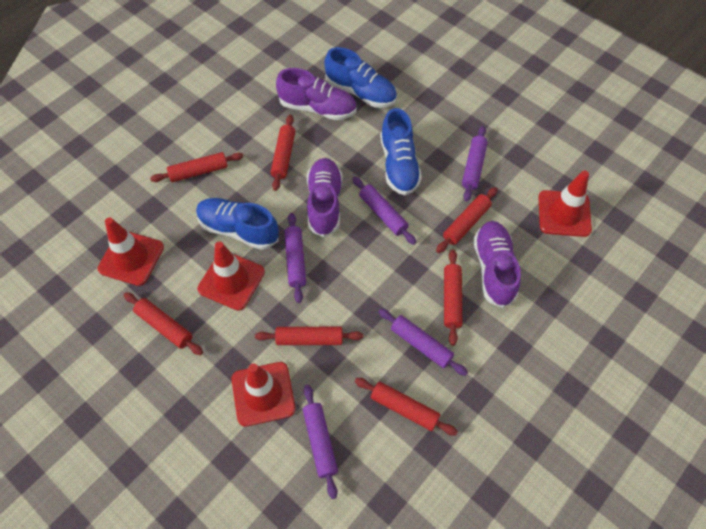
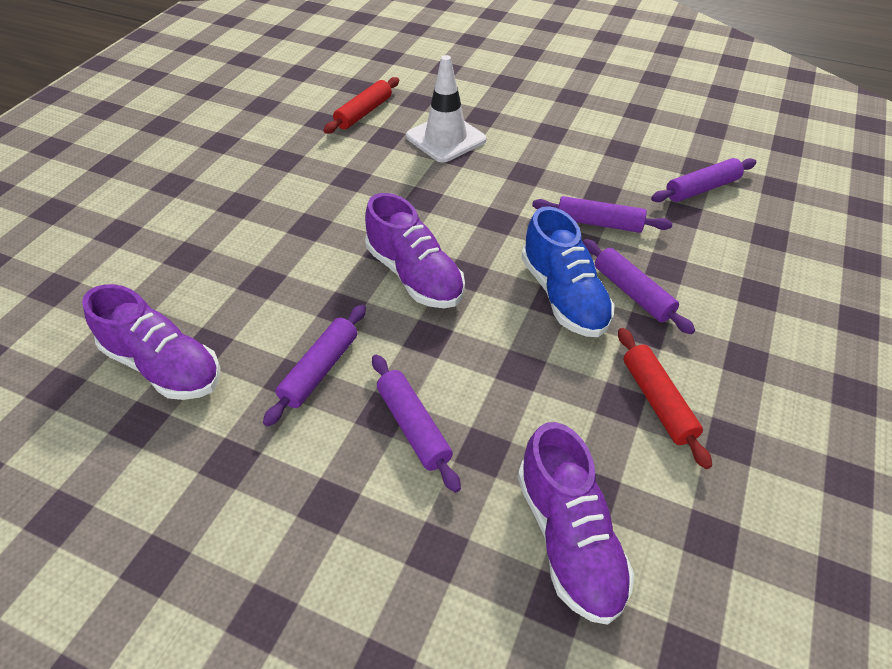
blue shoe: [196,198,279,250] [324,47,397,108] [380,108,422,195] = 3 -> [521,206,615,337] = 1
red rolling pin: [124,292,203,355] [150,152,244,182] [255,327,363,345] [271,115,295,191] [355,378,458,436] [436,187,498,253] [444,249,462,346] = 7 -> [323,77,399,134] [618,328,712,469] = 2
red traffic cone: [98,218,164,286] [198,242,265,311] [231,362,295,427] [538,170,592,237] = 4 -> none = 0
white traffic cone: none = 0 -> [406,55,486,163] = 1

